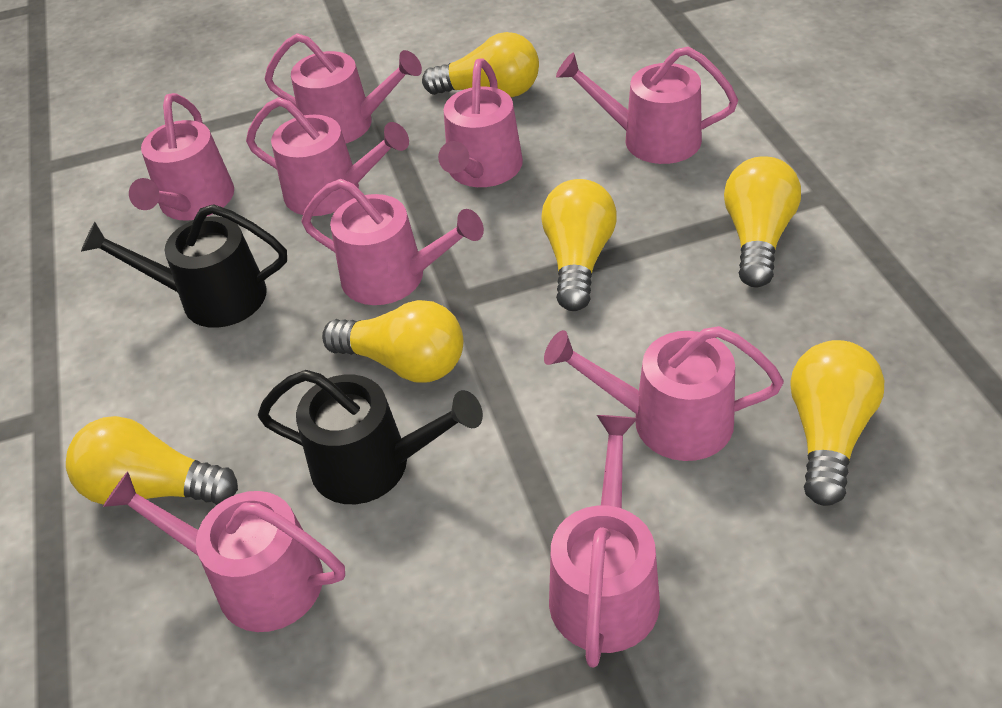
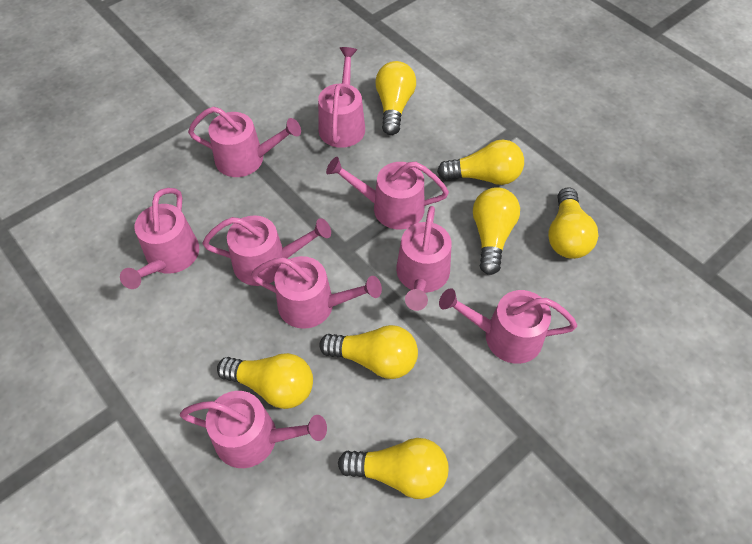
black watering can: [81,204,287,328] [258,370,483,504] = 2 -> none = 0
yellow light bulb: [66,416,238,505] [322,300,463,383] [422,32,539,97] [541,179,617,311] [724,156,801,288] [790,340,884,506] = 6 -> [217,353,313,409] [319,325,418,379] [338,438,448,499] [375,61,416,135] [437,140,524,185] [473,187,520,275] [548,187,598,259] = 7

